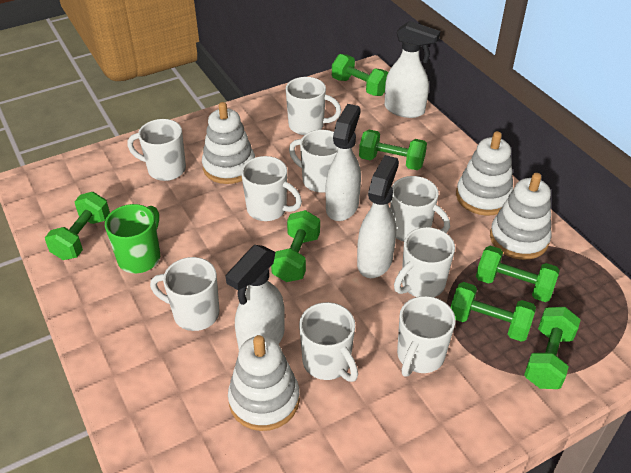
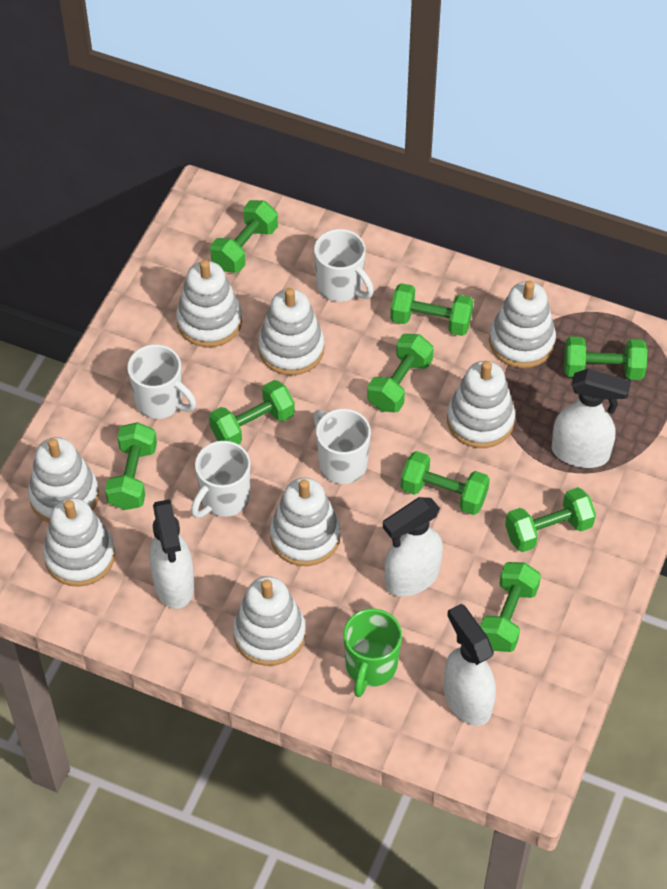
green dumbbell: [45,192,110,260] [271,210,320,282] [332,54,388,96] [359,130,427,170] [451,282,536,342] [476,246,560,302] [524,307,581,389] = 7 -> [105,422,157,510] [209,380,295,445] [210,200,278,273] [367,334,434,413] [390,283,473,336] [401,451,490,515] [480,562,541,652] [505,487,596,552] [564,337,647,380] = 9
white mug: [127,119,186,181] [150,257,219,331] [241,156,302,221] [286,77,341,135] [289,130,338,193] [299,302,358,382] [390,176,450,242] [394,227,455,297] [397,296,456,377] = 9 -> [127,344,196,419] [191,441,251,518] [313,409,371,484] [314,229,374,302] = 4
white stacking toy: [202,102,255,184] [228,335,300,431] [456,131,514,216] [490,173,551,260] = 4 -> [28,437,99,523] [43,498,115,587] [176,260,242,347] [233,576,306,666] [258,288,324,375] [270,478,340,566] [447,361,515,448] [489,281,556,368] = 8

